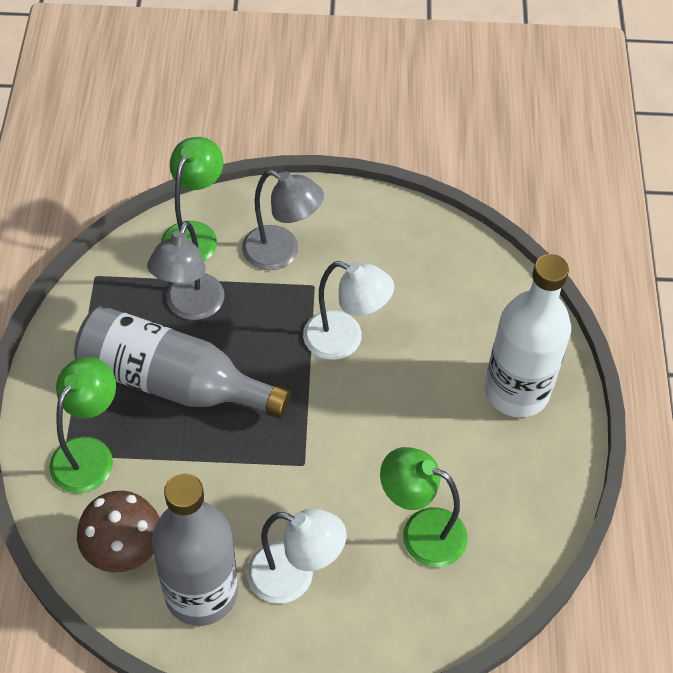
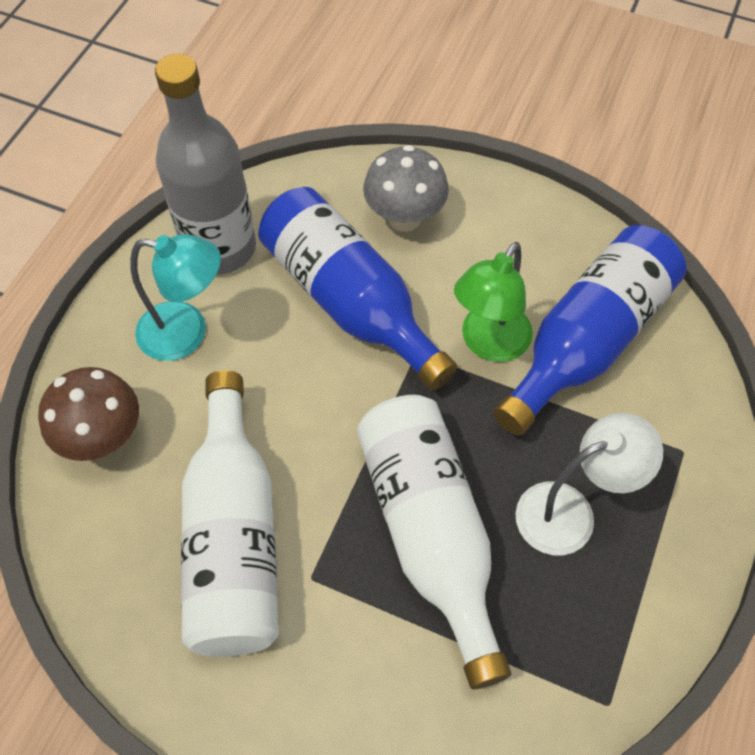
blue bottle: none = 0 -> [258,187,457,391] [493,225,687,436] = 2
green lamp: [49,357,116,493] [161,137,224,262] [380,447,468,567] = 3 -> [454,242,533,362] = 1
grey bottle: [74,306,291,419] [152,473,238,626] = 2 -> [155,54,256,275] = 1
grey lamp: [147,221,224,320] [242,170,324,270] = 2 -> none = 0
grey mushroom: none = 0 -> [363,145,449,232] = 1
turquoise lamp: none = 0 -> [130,234,221,361] = 1
white bottle: [485,254,571,417] = 1 -> [181,370,279,657] [357,395,511,689] = 2
white lamp: [247,509,346,603] [303,261,394,360] = 2 -> [515,413,663,555] = 1

